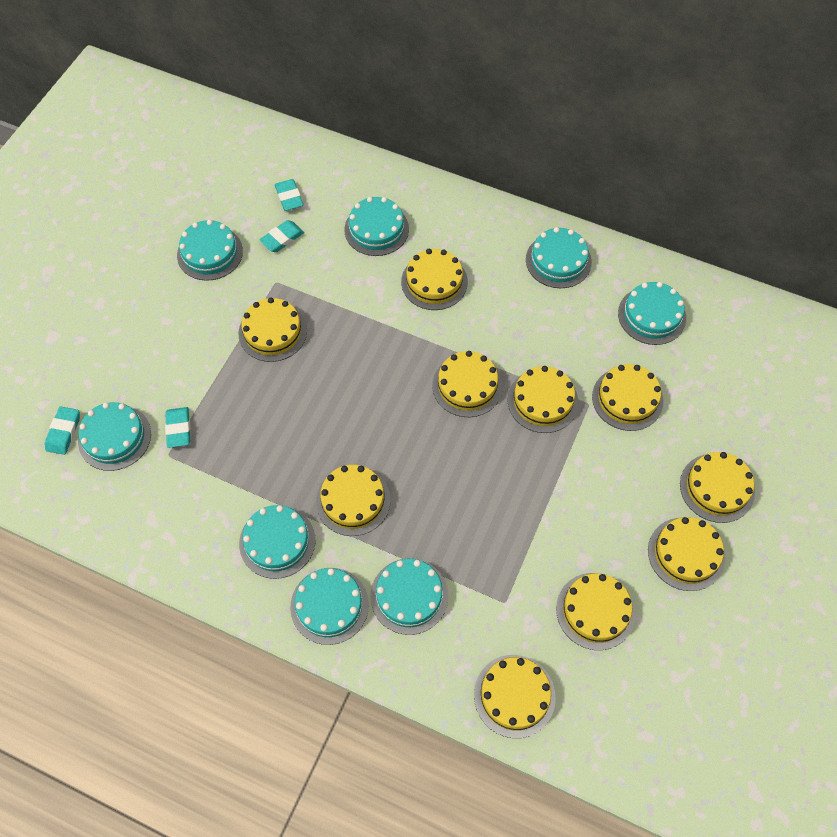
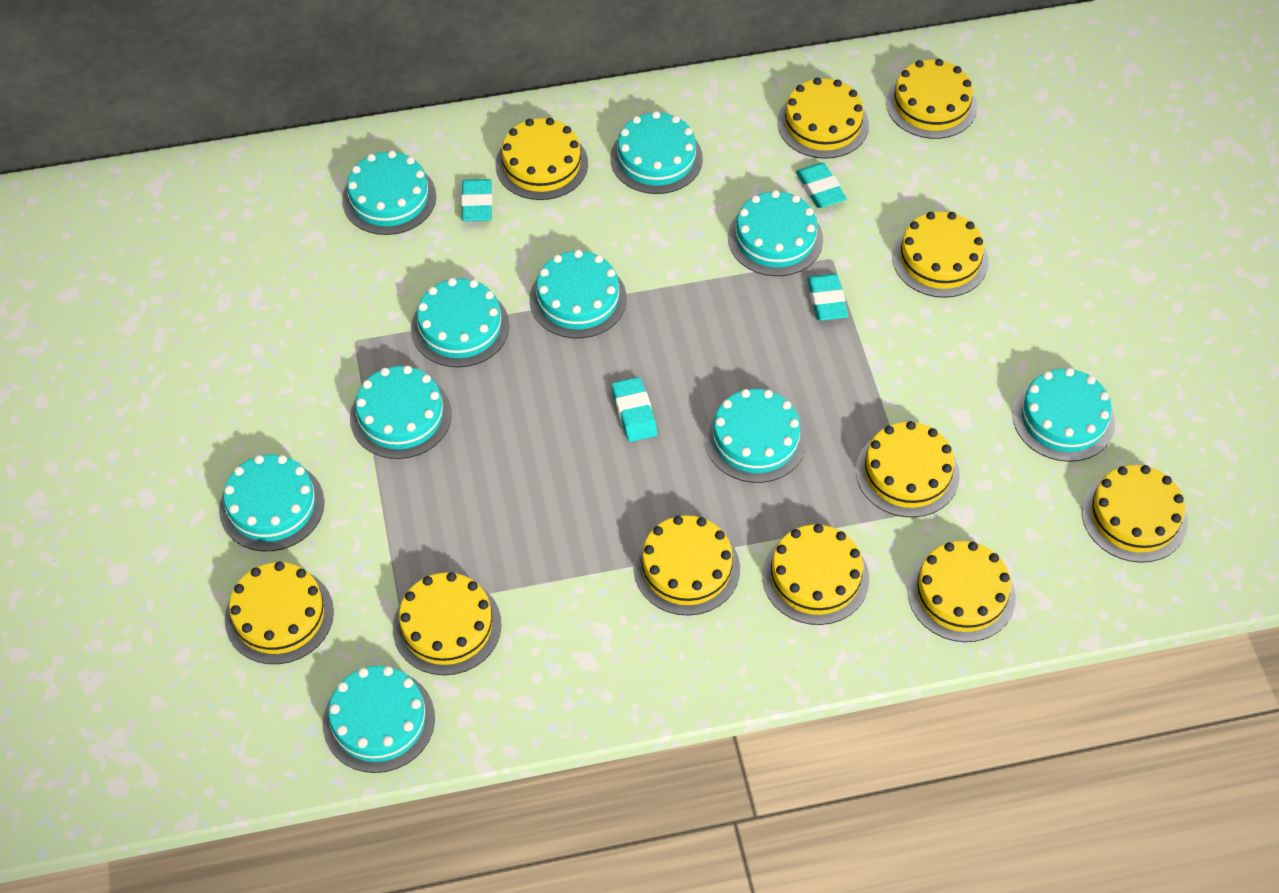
turquoise cake: [78,402,151,471] [177,220,243,281] [239,505,315,579] [290,568,369,645] [344,197,409,256] [370,558,448,635] [526,227,592,288] [618,282,686,345] = 8 -> [219,454,324,551] [323,666,435,773] [342,151,436,235] [350,366,452,459] [411,278,510,367] [529,250,627,338] [610,111,703,194] [705,389,807,483] [728,190,823,276] [1013,368,1115,462] = 10
yellow cake: [238,297,307,362] [316,465,390,536] [401,249,468,310] [432,351,503,417] [474,655,556,738] [508,366,579,433] [556,573,635,650] [592,364,663,431] [648,517,725,591] [680,452,755,523] = 10 -> [225,562,334,664] [393,572,502,675] [495,118,588,200] [633,515,740,616] [762,524,869,625] [777,78,869,159] [856,421,960,518] [886,59,977,139] [892,212,989,298] [907,541,1016,642] [1082,465,1188,563] = 11

